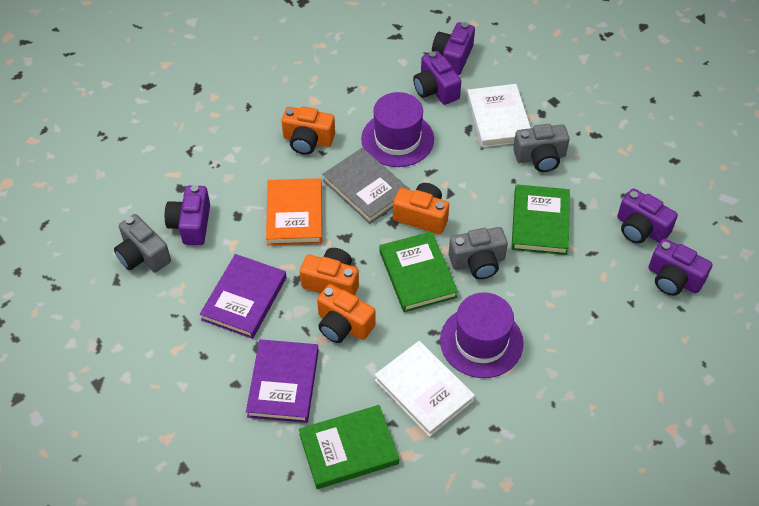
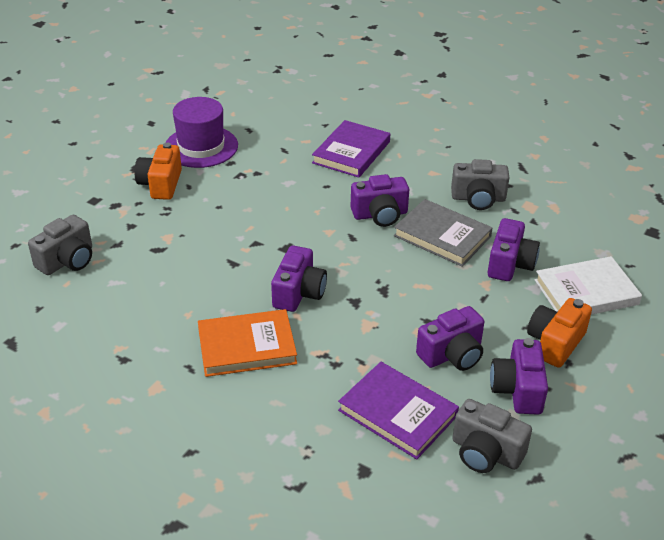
green book: [299,405,399,489] [379,231,458,312] [512,184,570,255] = 3 -> none = 0
orange camera: [281,106,335,155] [300,248,359,296] [317,284,376,343] [393,183,449,234] = 4 -> [135,143,182,200] [527,298,592,368] = 2
purple hat: [361,92,434,167] [440,292,524,378] = 2 -> [166,97,238,168] = 1
white book: [375,341,475,437] [467,84,531,148] = 2 -> [535,256,642,315] = 1

